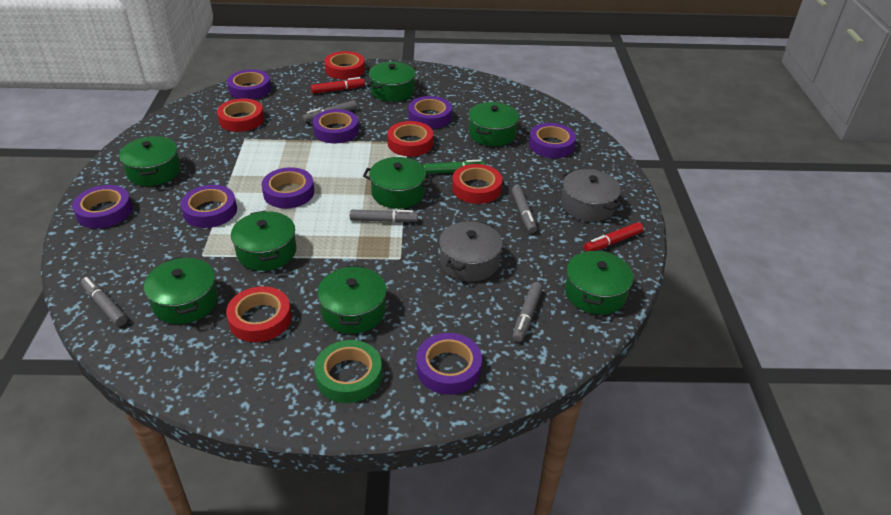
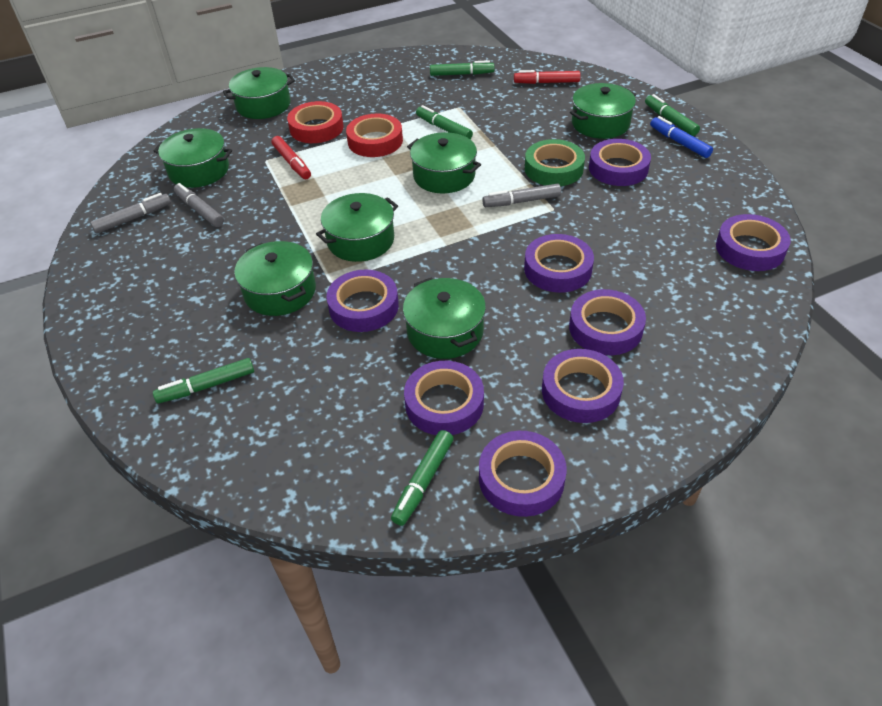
blue marker: none = 0 -> [650,116,713,158] = 1
green marker: [423,159,485,174] = 1 -> [153,358,254,404] [391,430,454,526] [416,105,473,139] [430,60,494,76] [645,94,700,136] = 5
green pot: [119,136,181,186] [144,257,218,324] [231,211,296,271] [317,265,387,334] [363,157,433,209] [368,62,416,102] [469,102,519,146] [565,250,634,315] = 8 -> [154,128,232,188] [223,67,295,119] [234,241,316,316] [316,193,398,262] [403,278,486,359] [407,132,481,193] [570,83,636,139] = 7
grey marker: [81,277,127,326] [303,100,357,122] [350,210,418,223] [512,186,537,233] [512,282,543,342] = 5 -> [90,193,171,234] [174,183,224,227] [482,184,561,207] = 3
grey pot: [439,221,503,282] [561,169,621,222] = 2 -> none = 0
red tape: [217,98,264,132] [226,286,291,342] [324,51,365,80] [387,121,433,156] [452,164,502,204] = 5 -> [287,101,344,143] [346,114,403,157] = 2

